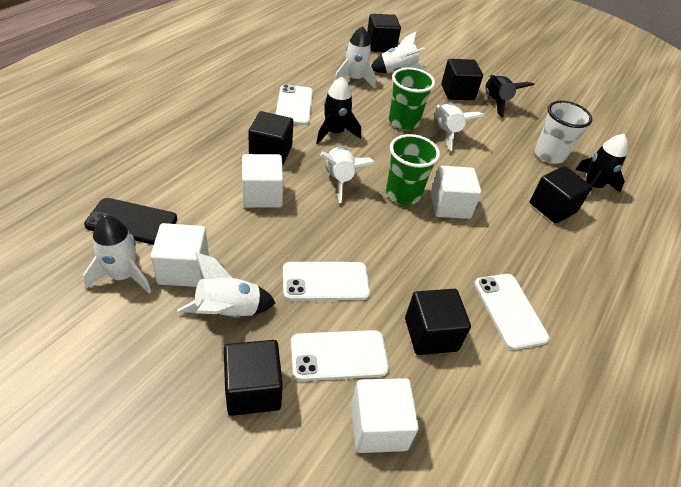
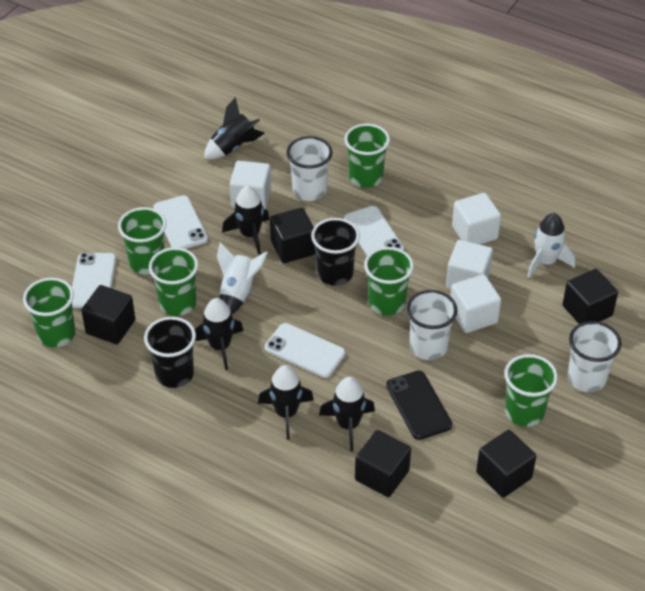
black cube: [224,340,283,416] [248,111,293,165] [367,14,401,52] [405,289,471,355] [441,59,483,100] [530,166,592,224] = 6 -> [81,285,135,344] [270,208,316,263] [355,430,411,497] [476,430,536,498] [562,269,618,324] = 5
black cup: none = 0 -> [144,317,196,388] [311,218,360,286] = 2
black rocket: [316,77,361,144] [486,75,534,117] [575,134,628,192] = 3 -> [195,298,243,370] [204,97,265,159] [222,186,270,255] [258,365,314,440] [319,377,375,452] = 5
green cup: [386,134,440,205] [389,67,435,130] = 2 -> [23,278,75,347] [118,207,166,274] [149,247,198,316] [344,124,390,188] [364,247,414,316] [505,354,558,427] = 6
white cup: [535,101,593,164] = 1 -> [287,136,332,201] [406,290,458,360] [568,321,622,392] = 3
white rocket: [83,215,151,294] [177,252,276,318] [321,147,375,203] [334,26,376,89] [371,32,427,73] [435,103,485,151] = 6 -> [217,242,268,314] [527,213,575,278] = 2

